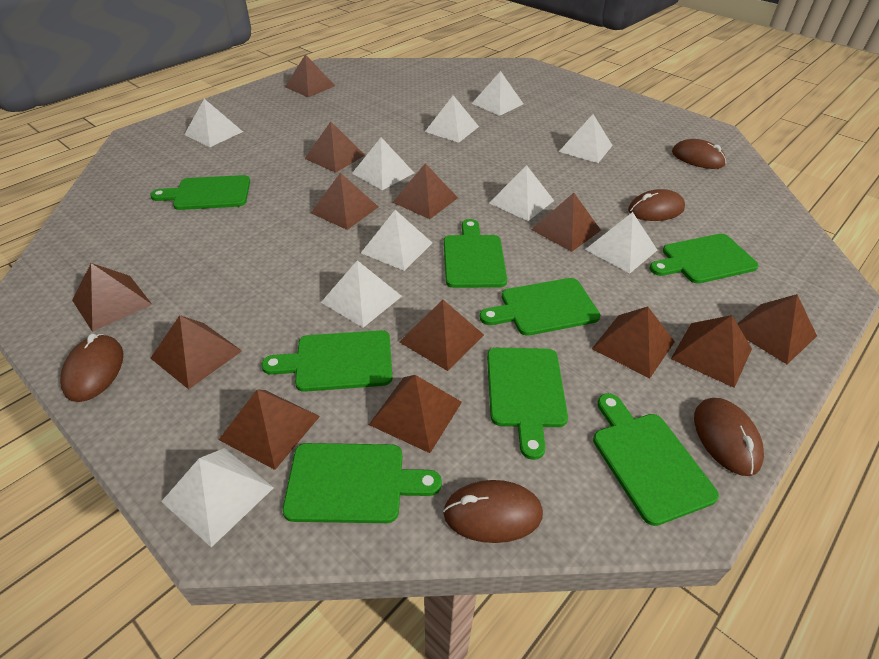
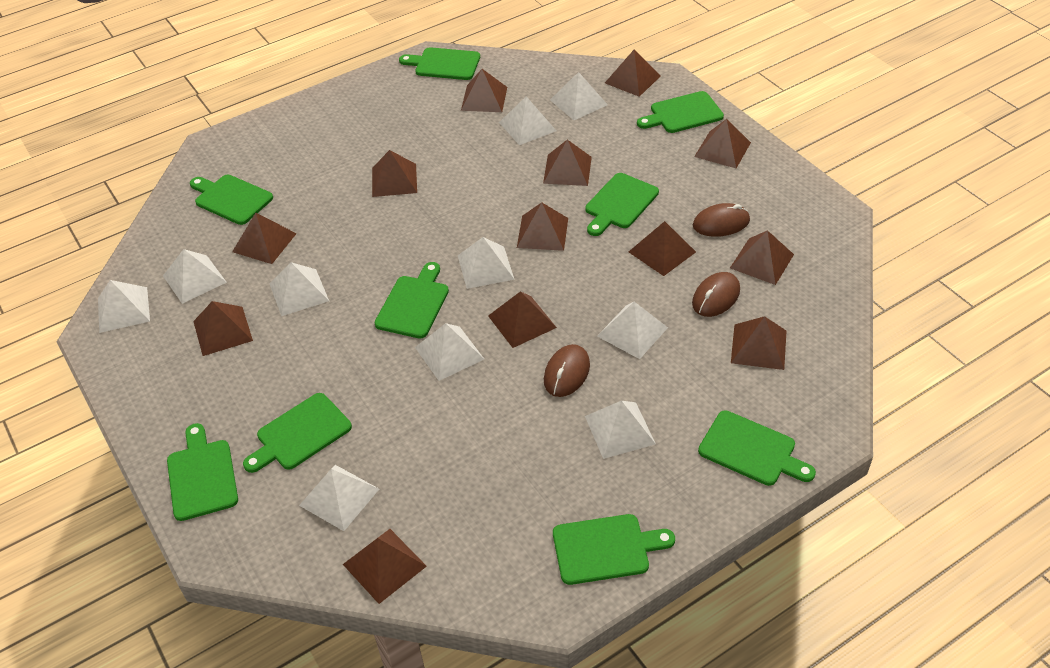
brown mouse: [60,334,123,402] [443,480,543,543] [628,189,685,221] [672,139,726,169] [694,398,764,476] = 5 -> [544,344,590,397] [692,272,740,317] [693,203,750,237] = 3
green cutting board: [150,175,250,210] [261,330,392,392] [283,443,442,523] [444,219,507,288] [480,278,600,336] [487,348,568,460] [593,393,719,526] [650,234,759,284] = 8 -> [167,423,238,521] [190,175,273,225] [243,393,352,473] [374,262,449,339] [399,47,480,80] [553,514,675,585] [585,173,659,236] [637,91,724,133] [698,411,816,486] = 9

